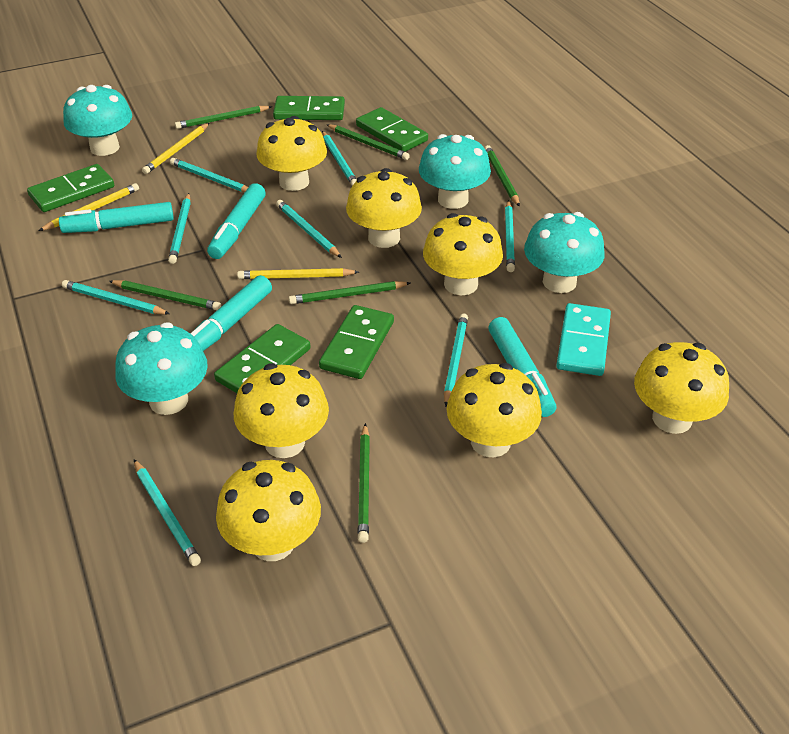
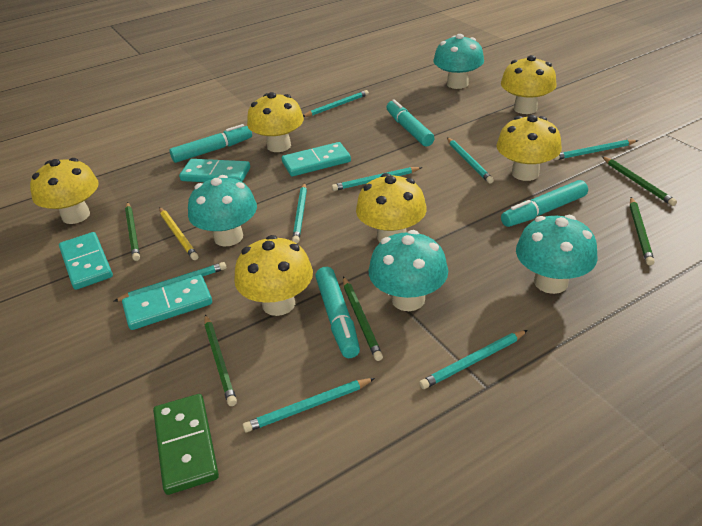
green domino: [27,164,114,212] [214,324,310,393] [273,96,345,120] [319,305,394,379] [356,107,428,152] = 5 -> [153,394,219,495] = 1
green pencil: [109,280,221,310] [175,106,272,129] [289,281,410,304] [326,124,410,160] [358,423,370,543] [485,145,520,207] = 6 -> [125,202,140,261] [204,314,237,406] [343,276,383,361] [602,156,677,206] [630,197,655,265] = 5
turquoise domino: [556,303,611,376] = 1 -> [59,232,113,290] [122,275,212,330] [179,159,250,182] [282,142,351,176] = 4
yellow mushroom: [216,460,321,561] [234,363,329,458] [257,116,327,191] [346,168,422,248] [423,213,503,295] [446,363,542,458] [634,342,729,434] = 7 -> [30,158,99,224] [234,235,313,316] [247,92,304,152] [356,173,427,242] [497,115,562,181] [501,55,557,114] = 6
yellow pencil: [39,183,139,231] [142,123,209,174] [237,268,359,279] = 3 -> [159,207,198,260] = 1

